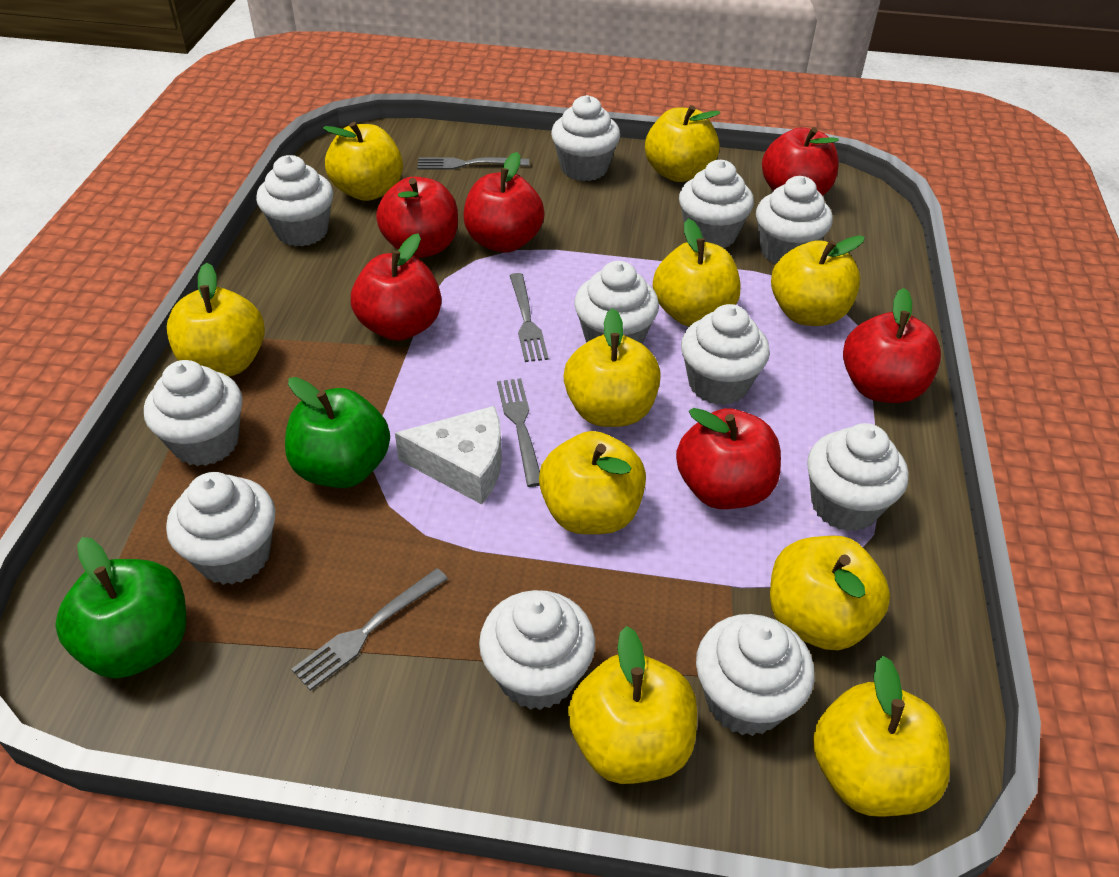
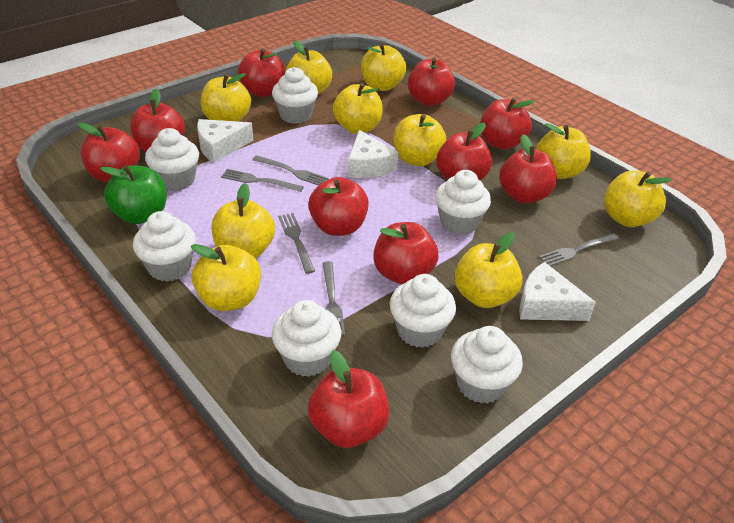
green apple: [55,537,186,678] [285,377,390,488] = 2 -> [100,165,167,224] = 1
grey fork: [292,568,448,691] [418,157,529,170] [497,378,540,487] [510,273,549,362] = 4 -> [221,169,304,192] [252,155,329,185] [278,213,315,274] [322,261,345,335] [538,233,620,266] = 5
red apple: [351,233,441,341] [376,177,458,258] [464,152,545,253] [676,408,781,509] [762,127,839,196] [843,288,941,403] = 6 -> [78,123,140,182] [130,89,185,152] [238,48,285,97] [308,177,369,236] [308,350,389,448] [373,222,439,284] [408,58,455,106] [437,123,492,180] [480,98,535,150] [499,134,557,203] = 10
white cheese: [395,406,502,504] = 1 -> [197,119,253,163] [348,130,398,178] [519,262,596,321] = 3
white cupcake: [144,360,243,466] [166,472,275,585] [256,155,333,247] [479,590,595,710] [551,95,620,181] [574,261,659,344] [679,160,754,249] [681,304,770,405] [696,614,815,736] [756,176,833,264] [807,423,908,531] = 11 -> [133,211,196,281] [145,128,199,191] [272,67,318,124] [272,300,342,377] [390,274,456,348] [435,170,491,235] [451,326,523,404] = 7

